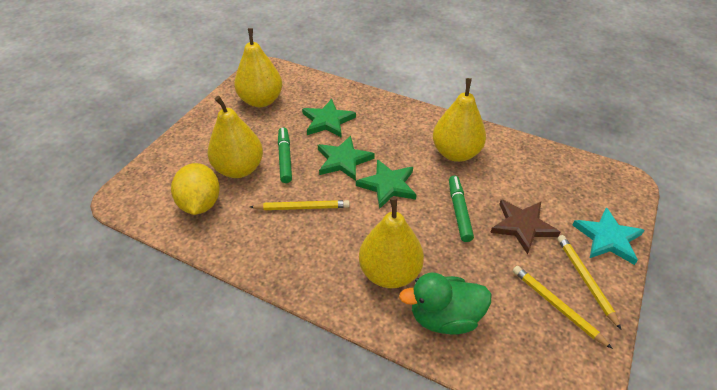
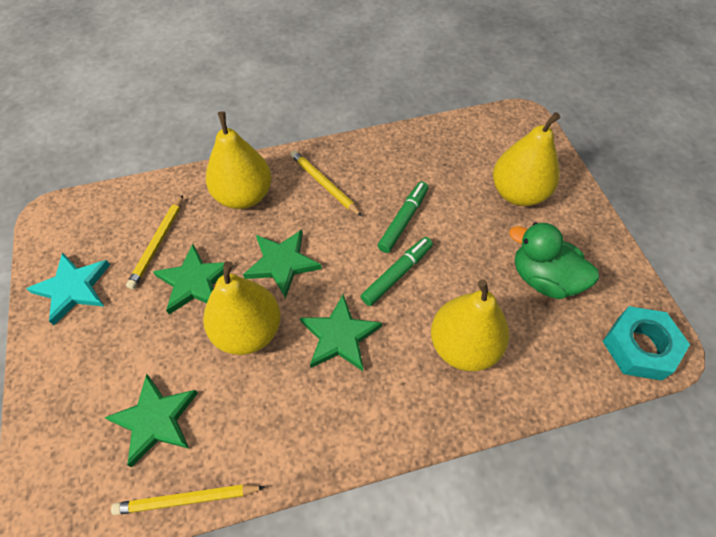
brown star: [490,199,560,255] = 1 -> none = 0
green star: [302,99,356,138] [318,136,375,181] [356,159,417,209] = 3 -> [104,374,198,467] [153,244,234,315] [243,229,322,299] [300,294,382,371] = 4
turquoise nut: none = 0 -> [603,306,690,381] = 1
yellow lemon: [171,163,220,215] = 1 -> none = 0

